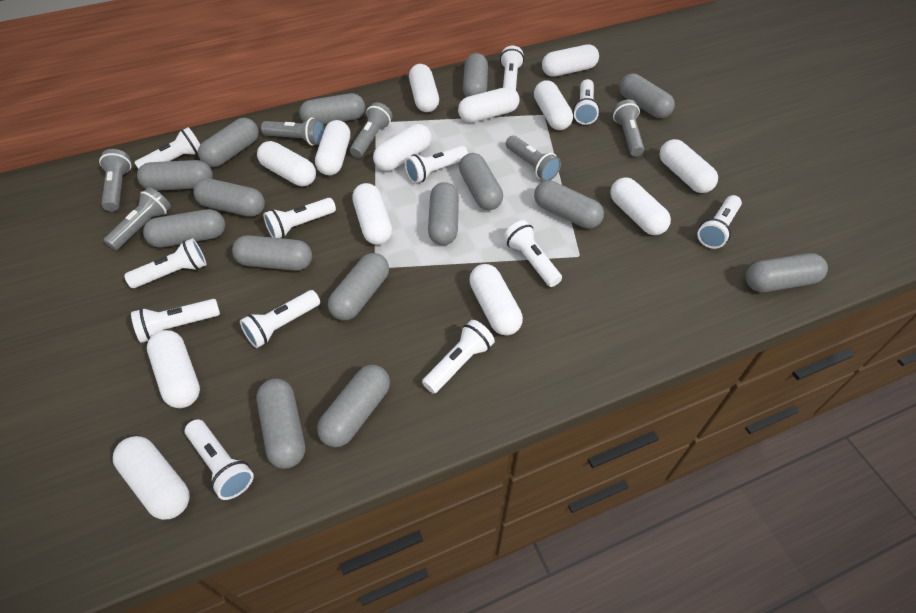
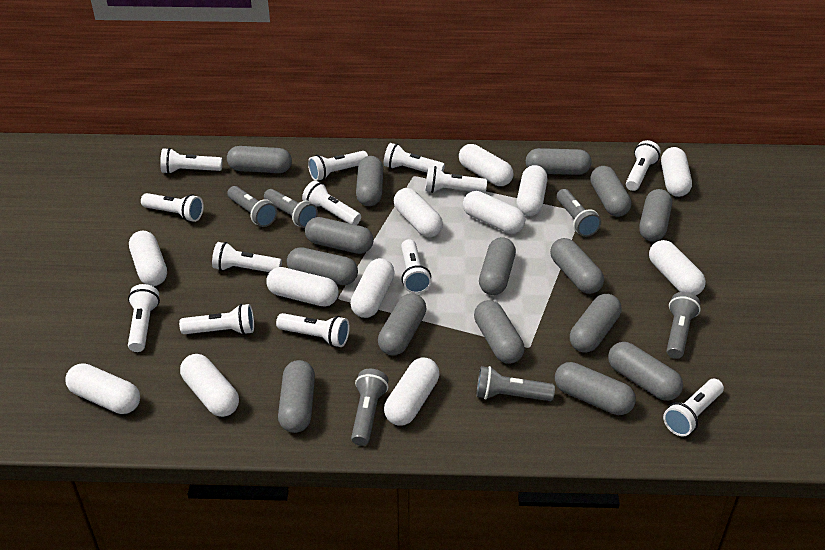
white capsule: [113,436,190,520] [147,330,200,408] [257,141,316,186] [315,120,350,175] [352,183,392,245] [373,124,431,171] [409,64,439,112] [458,87,519,123] [469,264,523,335] [534,80,573,130] [542,45,599,77] [610,177,671,235] [659,139,718,193] = 13 -> [65,363,140,414] [129,231,167,286] [180,354,239,417] [266,267,339,307] [350,258,395,318] [384,358,439,425] [394,188,443,237] [459,144,514,186] [463,191,525,234] [516,165,548,216] [649,240,706,295] [661,147,692,197] = 12
white flashlight: [124,238,207,288] [131,299,220,343] [134,127,200,169] [185,419,254,500] [240,290,320,348] [263,198,336,238] [405,146,468,183] [422,320,495,394] [500,46,524,90] [504,220,562,287] [573,79,600,125] [697,195,742,249] = 12 -> [128,284,160,352] [141,193,204,222] [160,148,222,174] [179,304,254,335] [212,242,282,272] [276,313,350,347] [302,181,361,225] [308,151,368,181] [384,143,445,172] [401,239,431,294] [425,166,487,193] [626,140,661,191] [663,379,724,436] = 13

